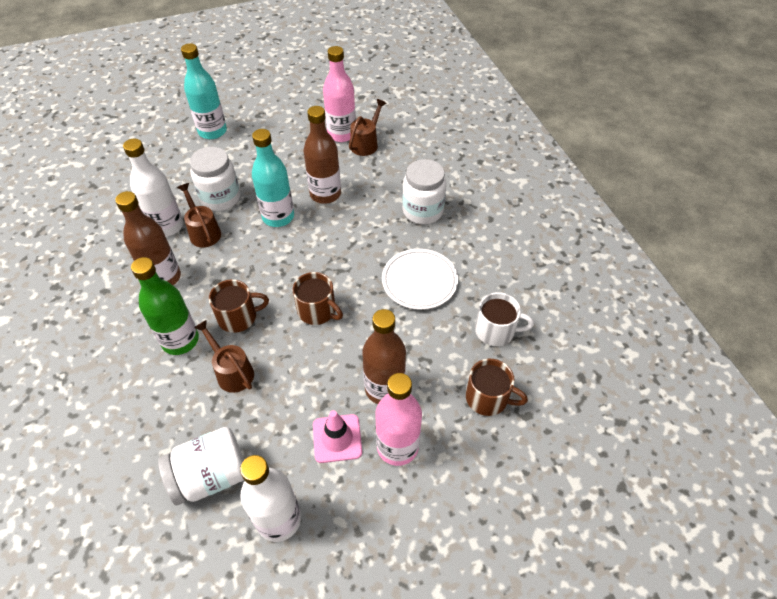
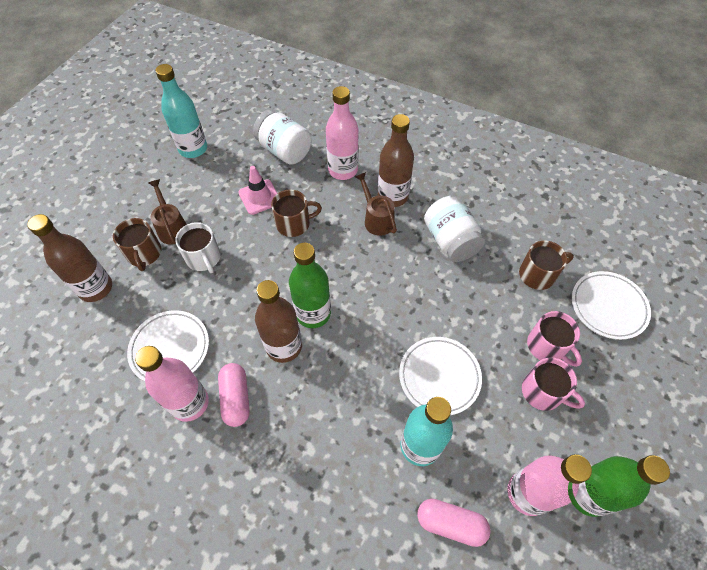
brown watering can: [177,183,221,248] [194,320,254,393] [349,99,387,156] = 3 -> [148,179,187,245] [355,172,397,236] = 2
green bottle: [131,257,199,355] = 1 -> [289,243,331,328] [572,455,670,517] = 2
pink bottle: [323,46,356,142] [375,373,422,466] = 2 -> [135,346,209,422] [326,86,359,180] [507,454,592,516] = 3
pink capsule: none = 0 -> [218,363,250,427] [417,499,491,547] = 2
pink mug: none = 0 -> [522,358,585,411] [527,311,582,367] = 2
white bottle: [123,138,183,237] [240,455,301,542] = 2 -> none = 0
white jar: [158,427,244,505] [190,147,240,211] [402,159,446,225] = 3 -> [253,110,312,165] [424,196,485,262] = 2
white plate: [382,249,458,310] = 1 -> [127,310,209,381] [399,337,482,415] [572,271,651,340] = 3

